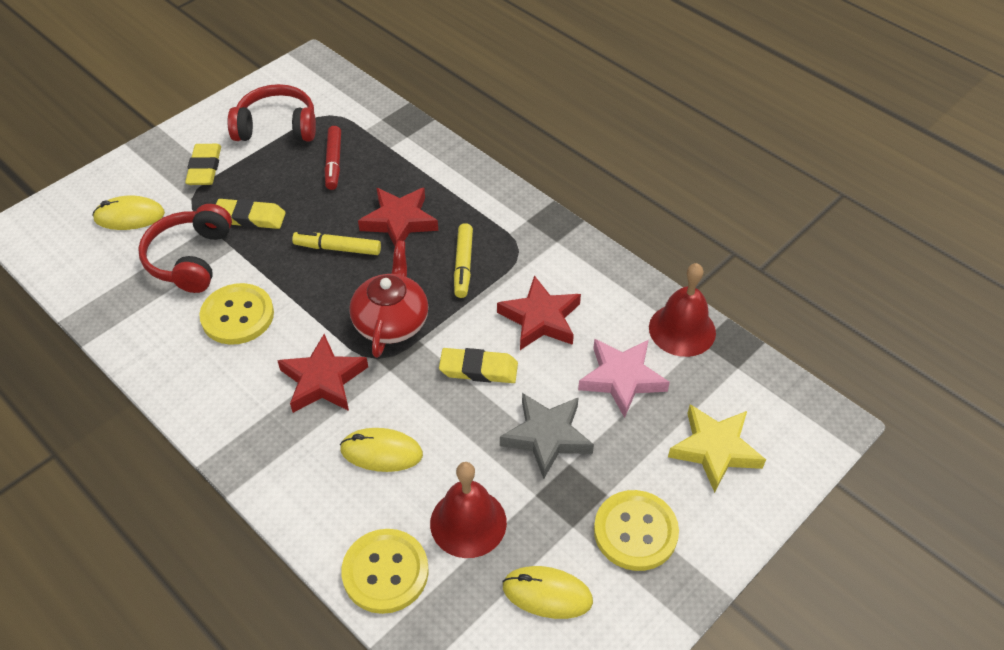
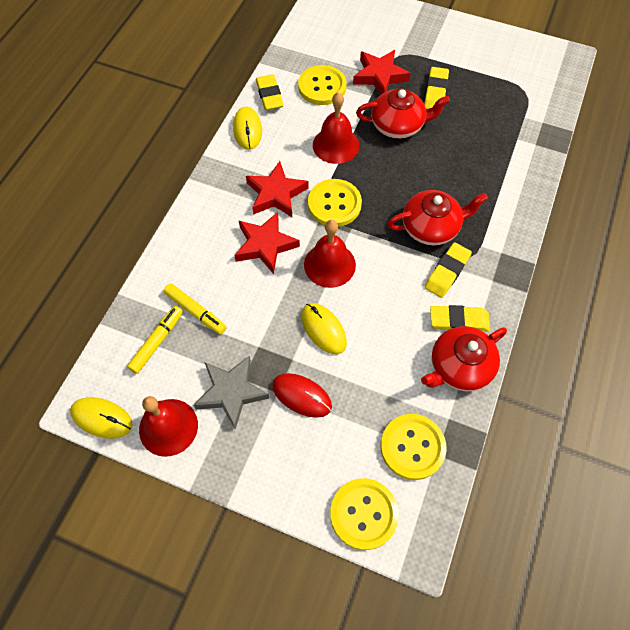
pink star: [578,339,670,418] = 1 -> none = 0
red bell: [430,462,507,558] [649,263,716,357] = 2 -> [139,396,198,457] [304,220,356,288] [313,92,359,164] = 3
red headphones: [138,204,232,293] [227,84,316,142] = 2 -> none = 0
red marker: [325,126,341,190] = 1 -> none = 0
red mouse: none = 0 -> [272,373,332,418] = 1
red teapot: [349,240,428,358] = 1 -> [356,88,450,139] [388,190,488,245] [421,326,507,391] = 3
yellow button: [199,283,274,345] [341,529,429,614] [594,490,679,571] = 3 -> [298,65,347,105] [308,179,362,227] [330,478,399,550] [380,414,447,480] = 4
yellow eraser: [185,144,221,185] [216,199,286,229] [439,348,518,383] = 3 -> [256,74,284,110] [424,67,449,109] [425,242,472,298] [430,305,490,331] = 4
yellow star: [668,404,766,493] = 1 -> none = 0

